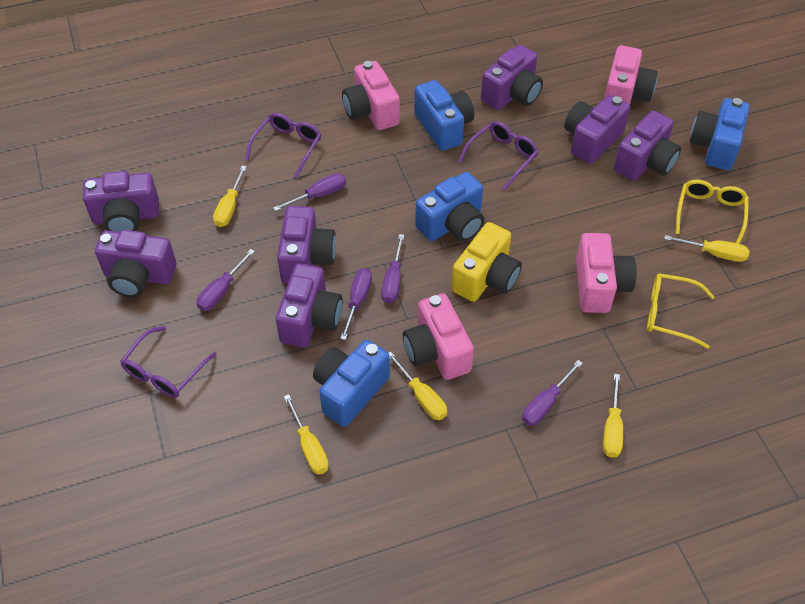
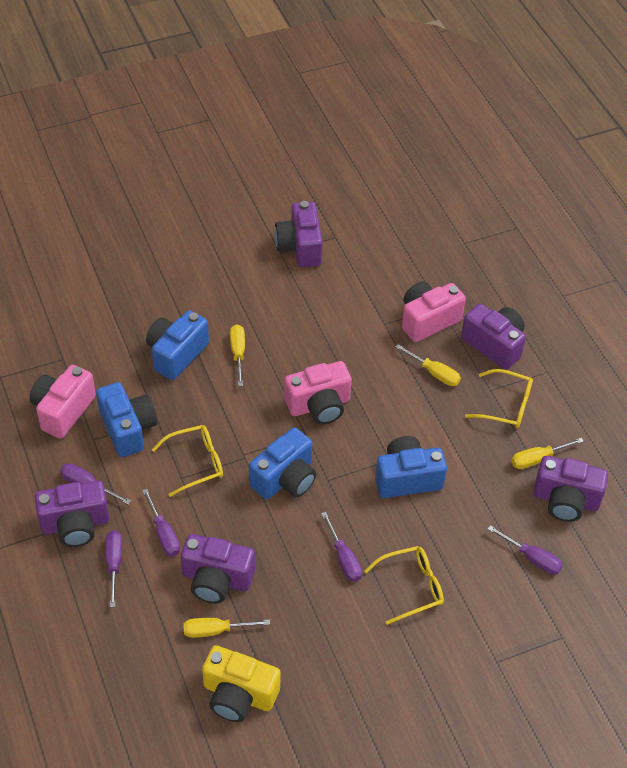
pink camera: [342,61,400,130] [403,293,474,380] [576,233,637,313] [604,46,658,105] = 4 -> [30,365,96,438] [284,361,352,424] [402,281,466,342] = 3
purple camera: [83,171,159,232] [95,230,177,297] [276,263,343,347] [277,206,336,283] [481,45,543,110] [564,95,630,164] [614,111,681,181] = 7 -> [34,480,109,547] [181,534,255,603] [274,201,323,267] [461,304,526,370] [533,456,608,522] = 5
purple glasses: [120,326,217,398] [246,113,321,178] [458,121,539,190] = 3 -> none = 0
yellow glasses: [647,273,715,349] [676,180,749,244] = 2 -> [152,425,223,497] [364,546,444,625] [465,369,533,428] = 3
yellow screwdriver: [213,166,247,227] [284,394,329,475] [389,351,447,420] [603,374,623,458] [664,235,750,262] = 5 -> [183,618,270,638] [230,324,245,386] [395,344,461,386] [511,438,584,469] = 4

